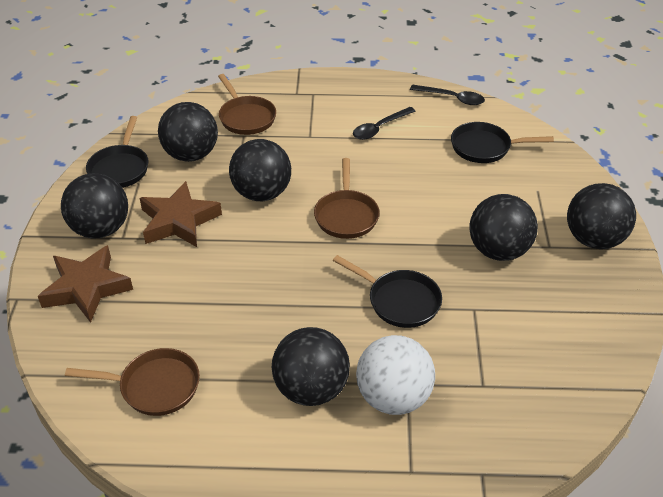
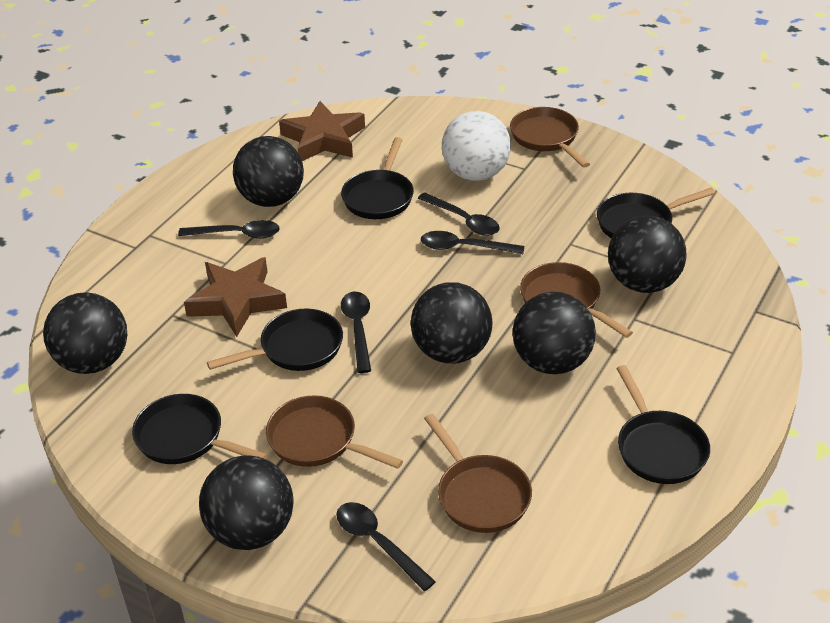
black pan: [86,116,149,188] [333,255,442,328] [451,122,554,163] = 3 -> [132,394,267,464] [207,309,343,371] [341,137,414,219] [597,188,715,238] [616,365,710,484] = 5
black spoon: [353,107,415,140] [410,85,485,105] = 2 -> [178,220,280,239] [336,502,436,591] [341,292,371,373] [418,192,500,236] [421,231,524,254] = 5
brown pan: [65,348,200,416] [218,74,276,135] [314,158,380,239] = 3 -> [266,395,403,469] [424,414,532,533] [510,107,590,168] [520,262,633,338] = 4

